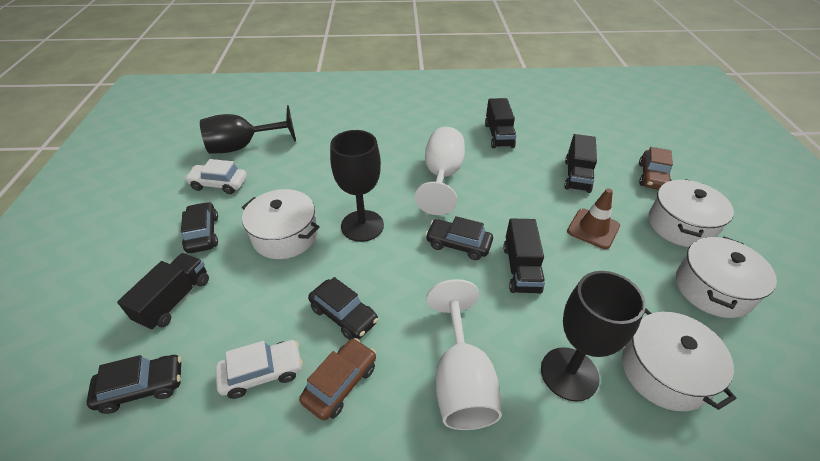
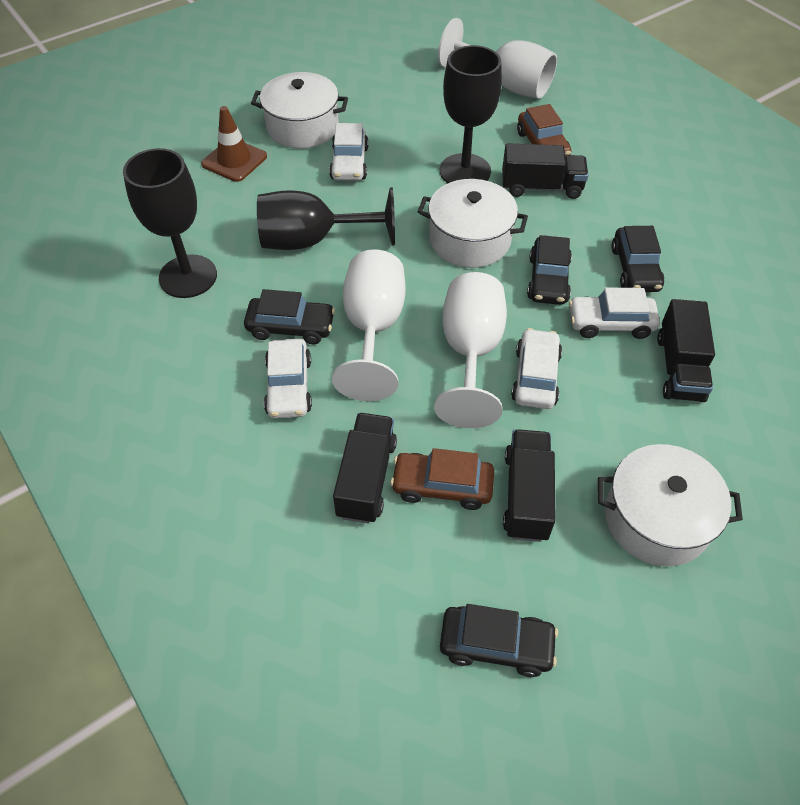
white car: [185,159,247,194] [215,340,303,399] = 2 -> [264,339,312,418] [329,123,369,181] [511,328,562,409] [569,287,660,339] = 4
white goblet: [414,127,465,215] [427,279,502,430] = 2 -> [332,249,405,401] [434,272,507,428] [438,18,557,99] = 3
white pot: [242,189,320,259] [622,308,736,411] [649,179,734,247] [676,237,777,318] = 4 -> [251,72,348,148] [418,179,528,268] [598,444,743,566] = 3

